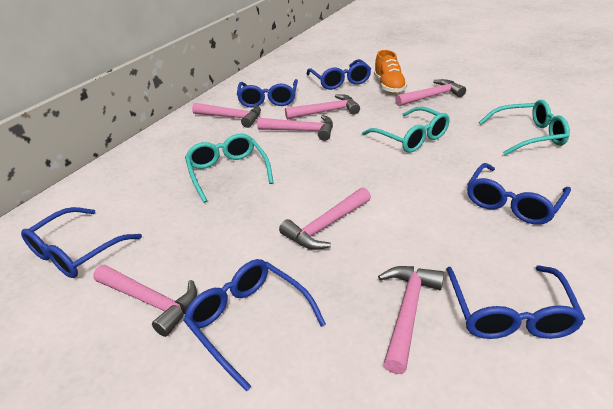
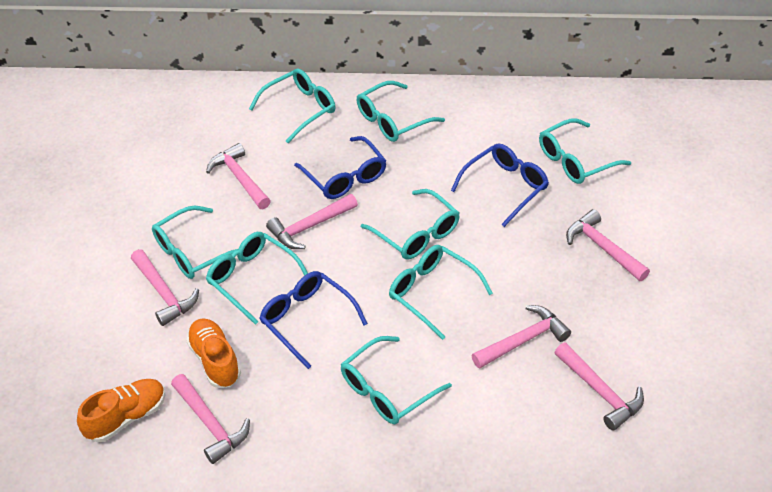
blue glasses: [21,207,142,278] [183,259,326,392] [237,79,298,108] [307,59,371,90] [446,265,585,339] [467,163,571,225] = 6 -> [259,271,368,369] [294,136,386,199] [451,143,549,227] = 3
orange shoe: [374,50,407,93] = 1 -> [77,379,166,442] [186,318,241,388] = 2
turquoise glasses: [185,134,273,203] [362,107,450,153] [479,100,570,155] = 3 -> [152,206,238,279] [206,232,308,325] [249,68,336,143] [341,336,452,424] [357,81,445,142] [361,189,459,260] [389,245,493,340] [539,118,631,184] = 8

